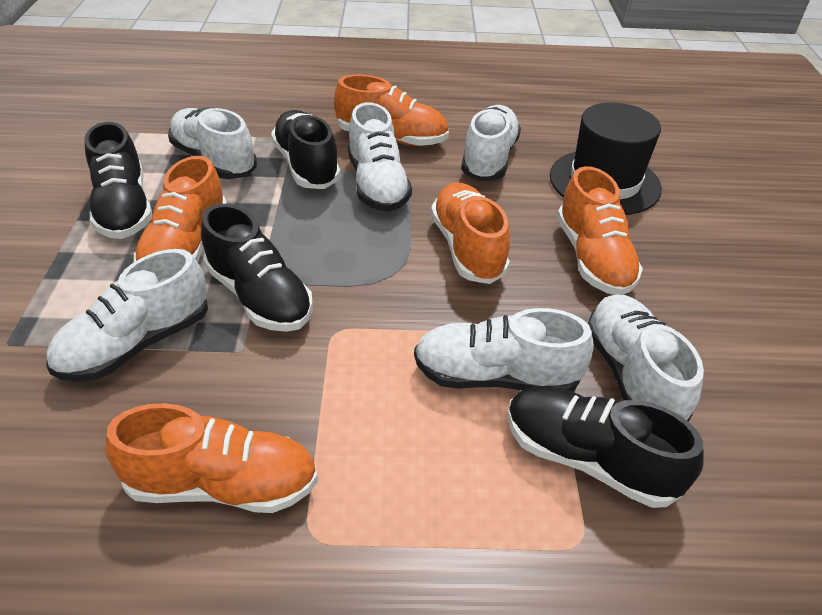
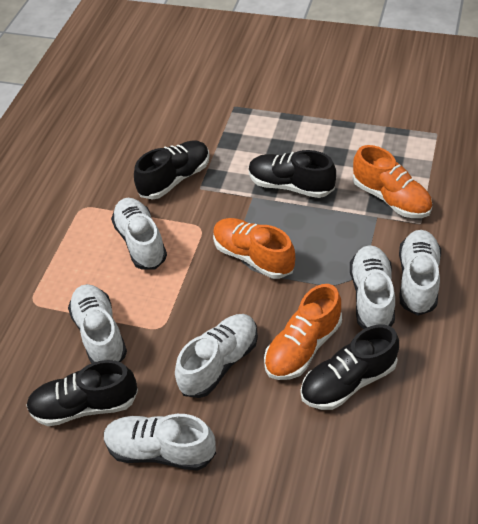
black hat: [550,102,662,215] = 1 -> none = 0
orange shoe: [105,403,318,513] [134,156,227,262] [334,75,449,146] [431,182,510,284] [557,166,643,295] = 5 -> [213,218,295,279] [264,284,342,380] [353,145,432,218] = 3

